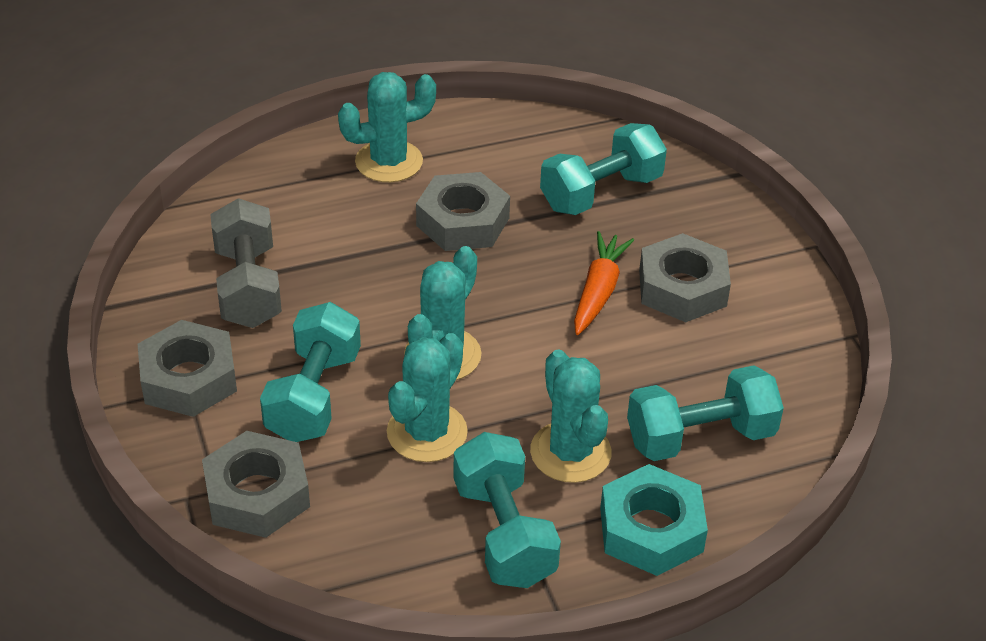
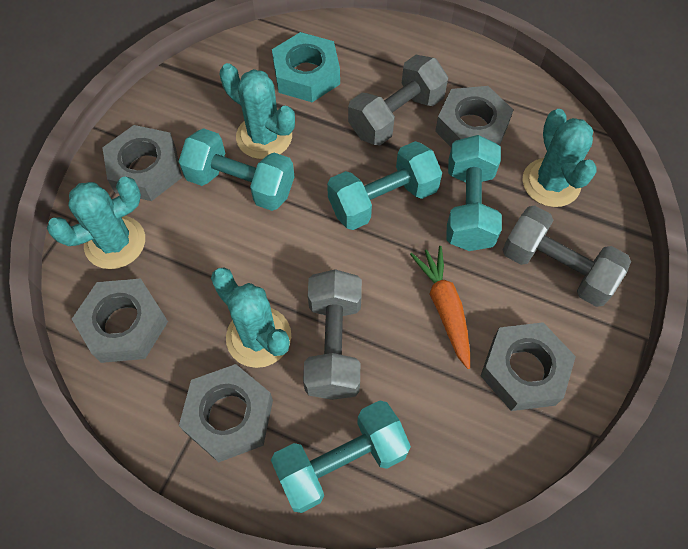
grey dumbbell: [210,198,282,328] = 1 -> [303,269,362,400] [348,55,448,146] [502,205,631,307] = 3
grey nut: [138,320,237,417] [202,431,310,538] [416,172,510,251] [639,233,731,322] = 4 -> [72,279,168,363] [102,125,182,201] [179,364,273,463] [435,86,513,147] [480,322,576,411] = 5

